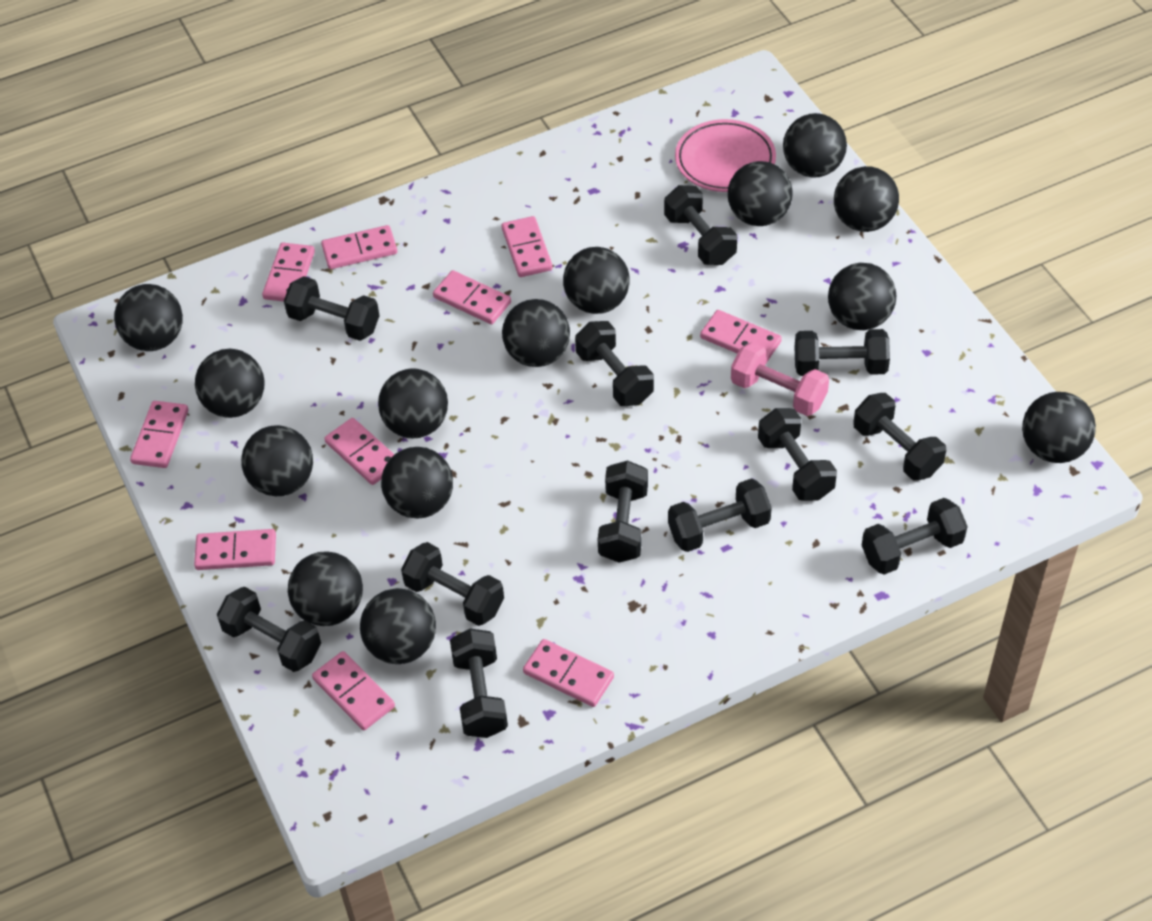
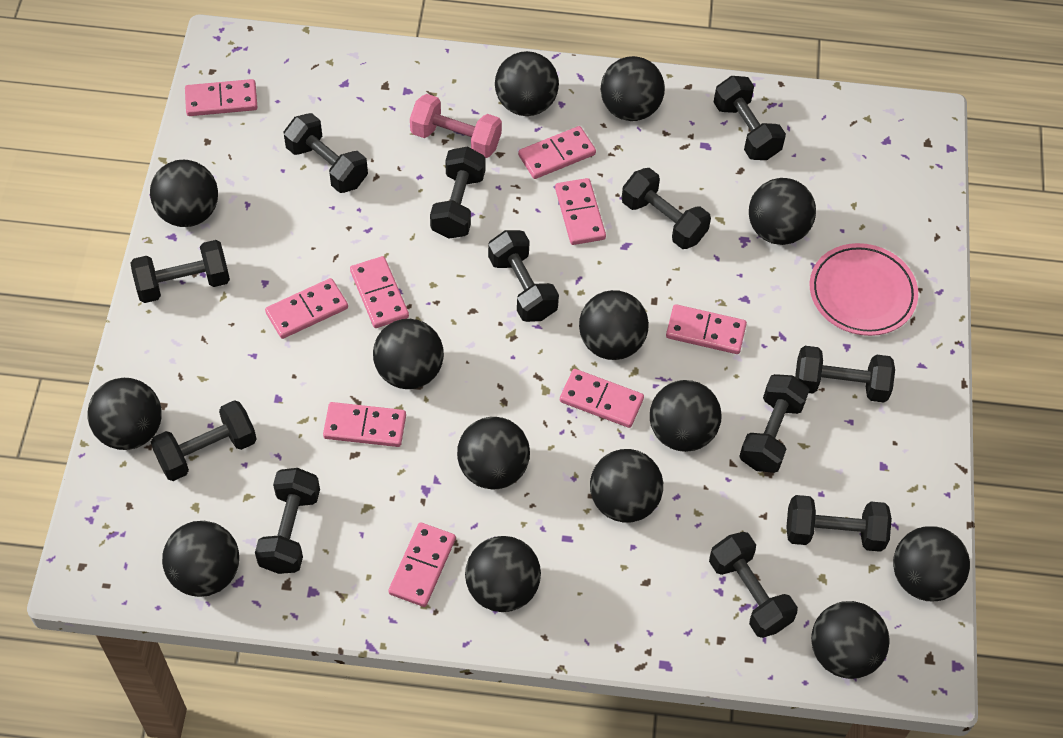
pink domino: [130,401,189,468] [194,529,276,570] [262,243,315,302] [312,651,395,730] [321,225,397,269] [324,418,395,485] [433,270,511,324] [502,216,553,277] [523,639,614,707] [700,310,782,363] = 10 -> [185,79,257,116] [265,278,348,339] [323,402,406,447] [350,256,409,328] [388,522,456,607] [518,126,596,179] [555,178,606,245] [560,369,644,428] [666,304,747,354] = 9

